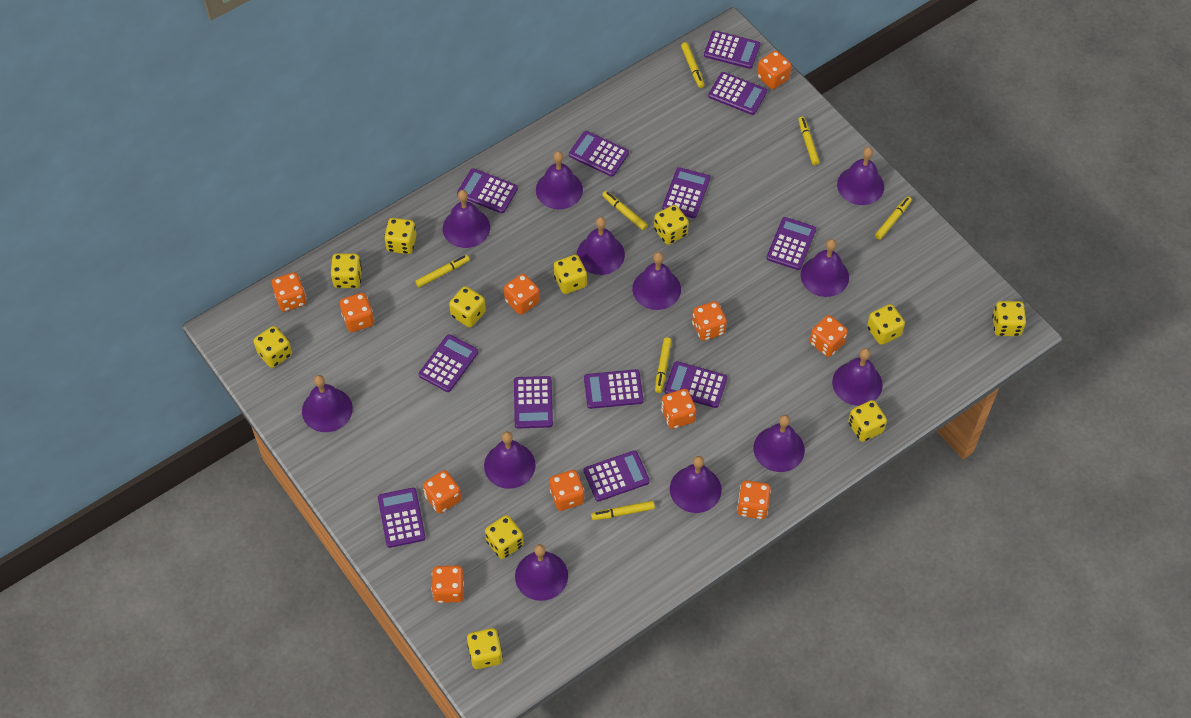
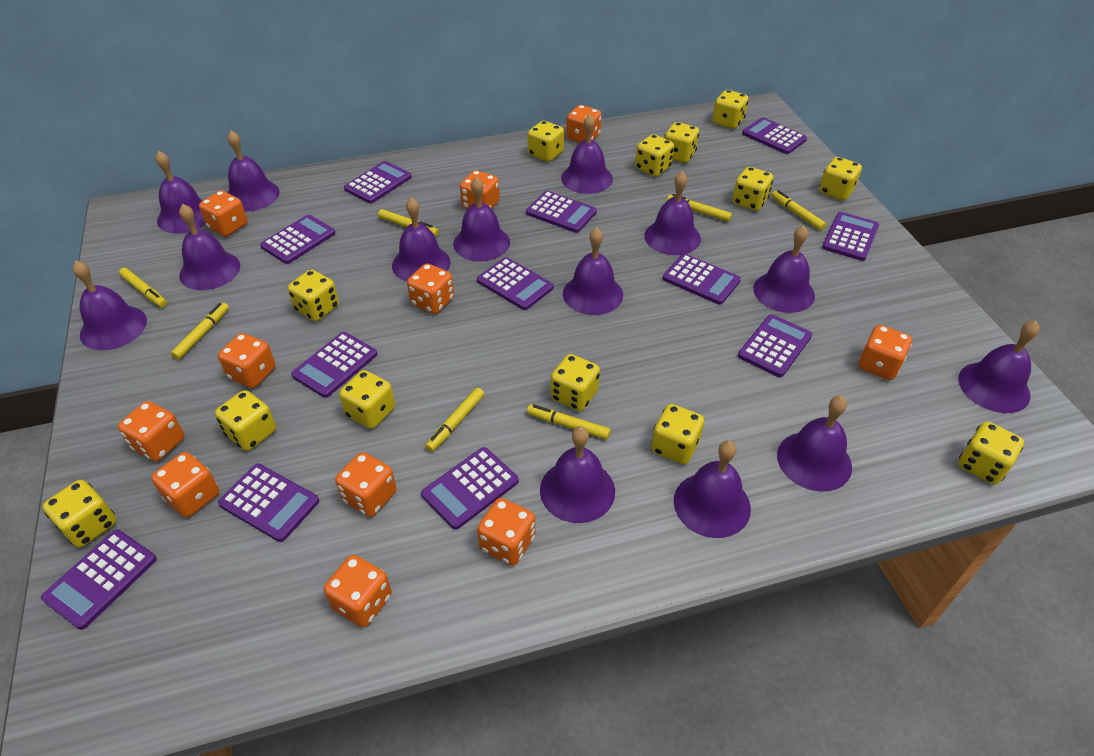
purple bell: [302,375,353,432] [443,190,490,248] [484,431,536,489] [515,544,568,601] [536,151,583,209] [577,217,625,275] [632,252,681,310] [670,456,721,513] [753,415,805,472] [801,239,849,297] [832,348,883,406] [837,147,884,205] = 12 -> [72,261,147,350] [155,151,206,234] [179,204,240,290] [227,130,280,212] [392,197,451,282] [453,177,510,261] [540,426,615,523] [561,114,613,194] [563,227,623,315] [644,171,701,255] [674,440,751,538] [753,225,815,313] [777,396,852,492] [958,321,1040,413] = 14
yellow dice: [253,326,292,368] [331,253,362,288] [384,218,416,254] [449,286,486,327] [467,628,503,669] [485,515,524,559] [554,255,587,294] [654,205,689,245] [848,400,887,442] [867,304,905,345] [992,301,1026,336] = 11 -> [43,480,116,547] [215,390,276,451] [288,270,339,321] [339,370,395,429] [528,121,564,162] [551,354,600,411] [635,134,674,177] [651,404,704,464] [664,122,699,163] [712,90,748,129] [732,167,773,211] [819,157,862,200] [958,421,1024,485] = 13

